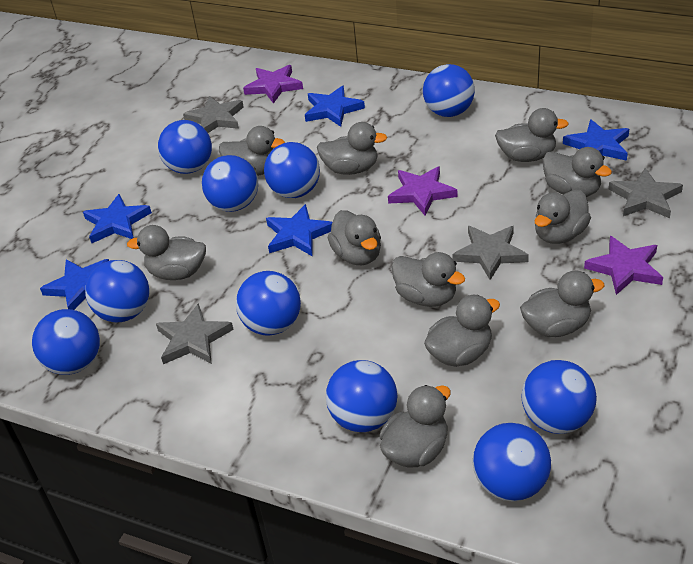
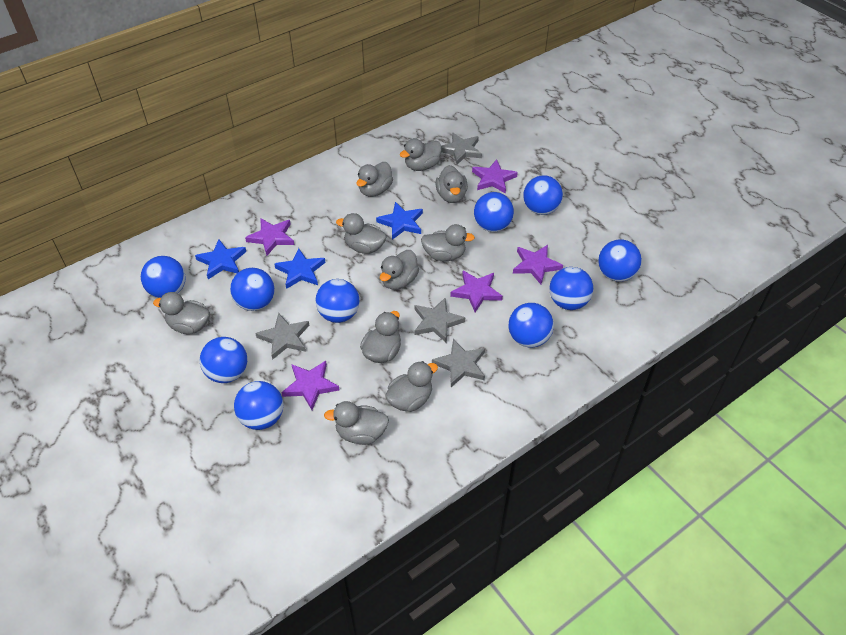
blue star: [40,259,109,310] [83,194,152,243] [266,204,332,256] [305,86,365,127] [563,119,629,161] = 5 -> [195,239,246,279] [274,248,326,289] [376,202,423,240] = 3
grey duck: [127,225,206,280] [219,126,285,176] [317,122,387,175] [328,210,381,265] [379,385,451,468] [392,252,465,307] [424,295,500,367] [495,108,569,162] [520,270,605,337] [535,190,591,244] [543,147,612,197] = 11 -> [153,292,210,334] [324,401,389,445] [336,213,387,254] [356,162,393,197] [360,311,401,363] [380,250,419,290] [385,361,438,412] [400,138,442,171] [421,224,475,261] [435,165,468,203] = 10
purple star: [243,65,303,104] [388,166,457,216] [584,236,663,295] = 3 -> [245,218,294,256] [281,361,339,410] [450,271,503,312] [472,159,518,194] [513,245,563,284] = 5

